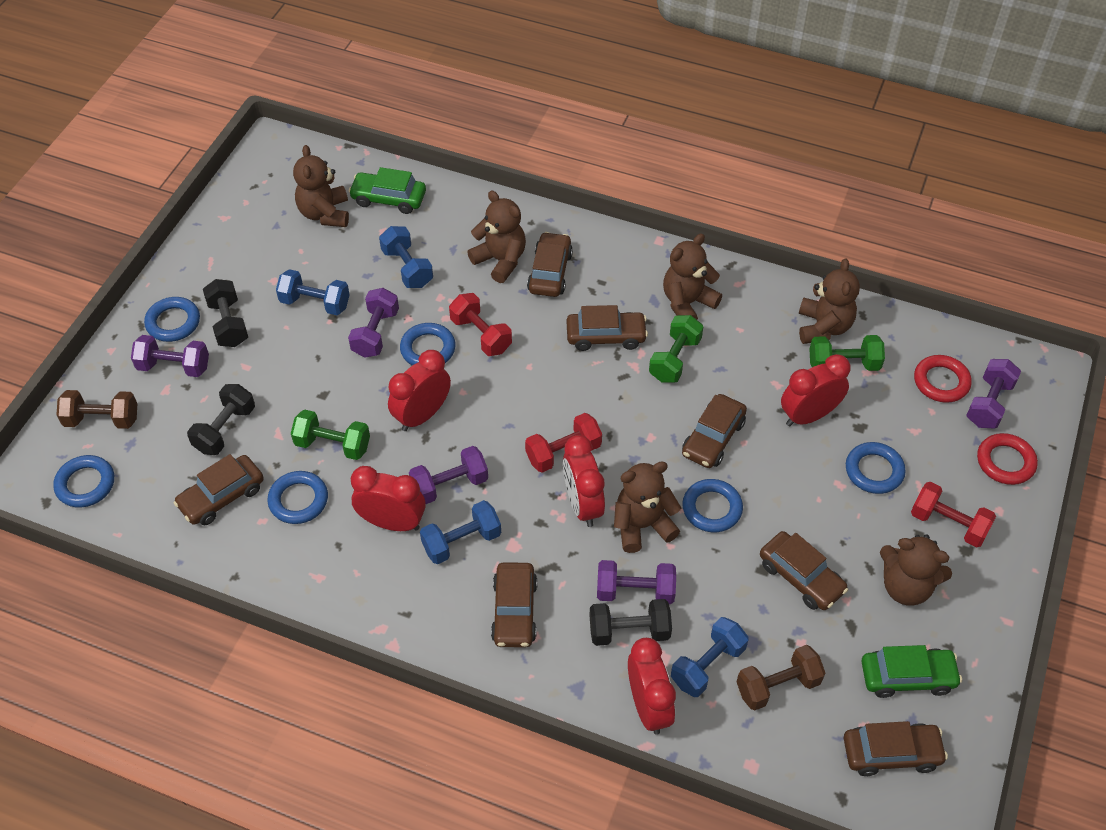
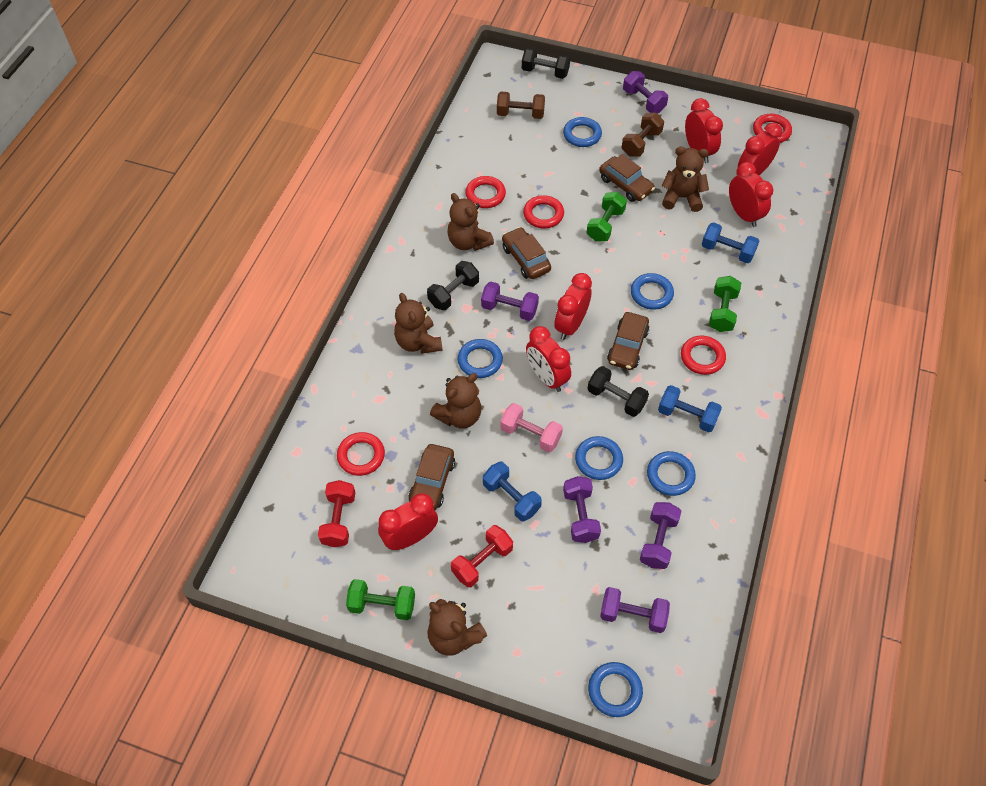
blue dumbbell: [276,269,350,315] [379,226,433,288] [420,500,501,564] [671,617,748,697] = 4 -> [483,462,542,521] [658,385,722,433] [701,222,759,263] = 3
brown car: [174,454,264,525] [491,562,537,647] [527,232,573,297] [567,305,648,351] [682,394,747,468] [760,531,848,610] [844,721,948,776] = 7 -> [409,444,455,510] [502,227,551,279] [599,154,655,202] [607,312,649,370] = 4
brown teddy bear: [293,145,349,227] [467,191,526,283] [614,461,681,553] [663,234,722,320] [799,258,860,344] [880,534,952,606] = 6 -> [394,293,442,354] [427,599,487,656] [430,373,482,428] [447,193,494,251] [662,147,709,212] = 5
green car: [348,167,426,214] [861,645,962,698] = 2 -> none = 0
pink dumbbell: none = 0 -> [500,403,563,452] = 1
red clock: [351,466,426,531] [388,350,451,431] [563,435,605,527] [628,638,676,735] [781,354,851,426] = 5 -> [378,493,438,550] [526,326,571,392] [554,273,592,340] [685,98,723,163] [729,162,773,227] [738,123,782,175] = 6
red dumbbell: [449,293,512,356] [525,413,602,473] [911,482,996,547] = 3 -> [318,480,355,547] [451,525,513,587] = 2
red ring: [914,355,972,403] [977,433,1038,485] = 2 -> [337,432,385,476] [465,176,506,208] [523,195,564,229] [681,336,726,375] [753,114,792,143] = 5

